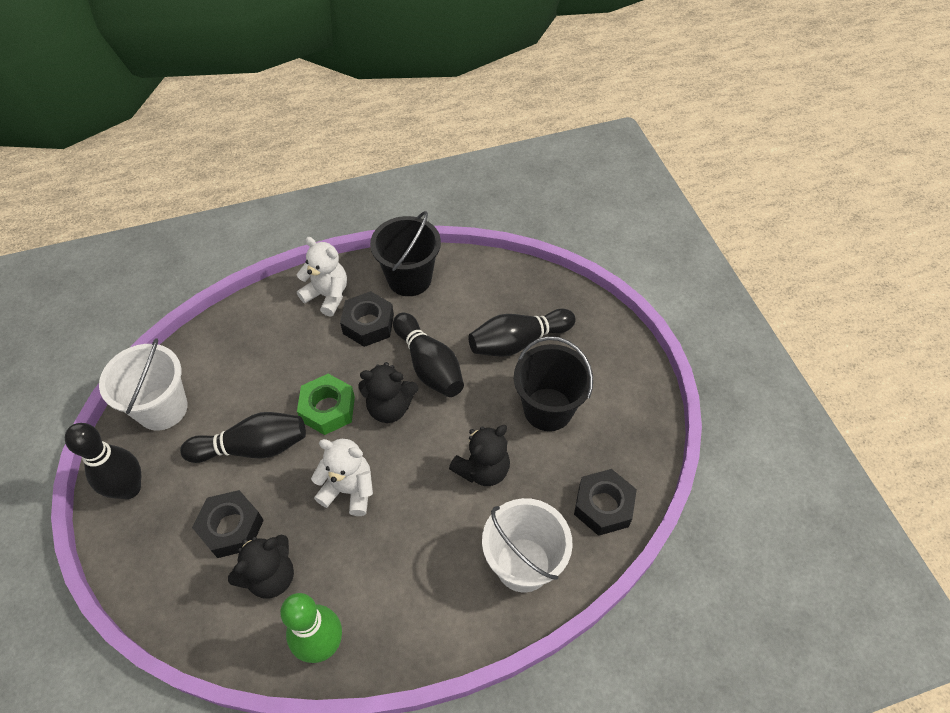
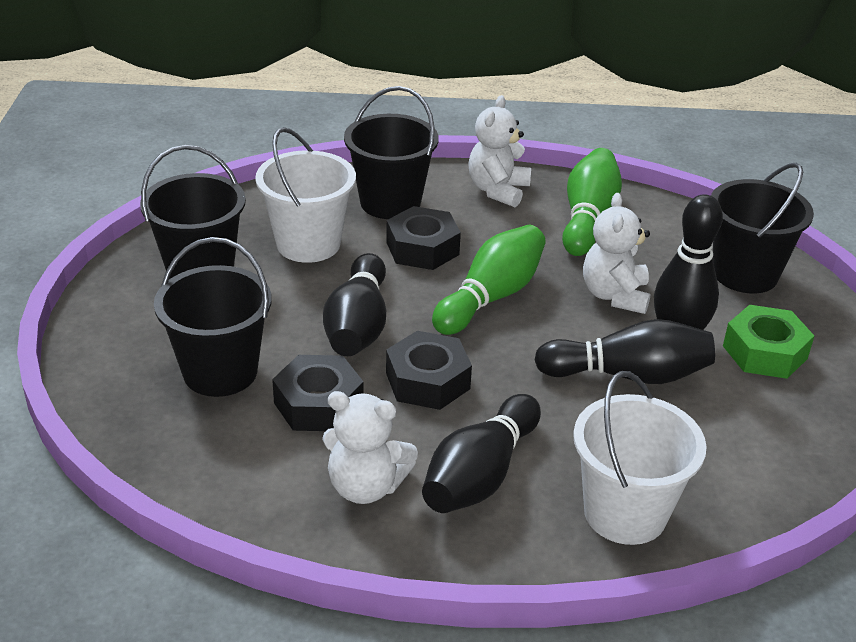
black bucket: [370,211,441,296] [514,336,593,431] = 2 -> [140,145,246,279] [154,237,272,397] [344,86,439,219] [711,163,814,293] = 4
black teddy bear: [228,535,294,598] [359,362,418,423] [449,425,510,486] = 3 -> none = 0
green bowling pin: [280,593,342,663] = 1 -> [432,225,546,335] [562,148,622,256] = 2
white teddy bear: [297,237,347,317] [311,439,373,516] = 2 -> [322,391,418,504] [468,95,531,207] [583,193,651,314] = 3

